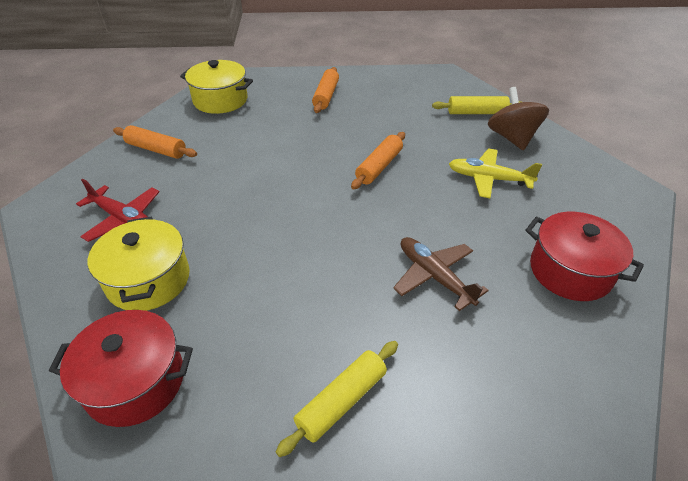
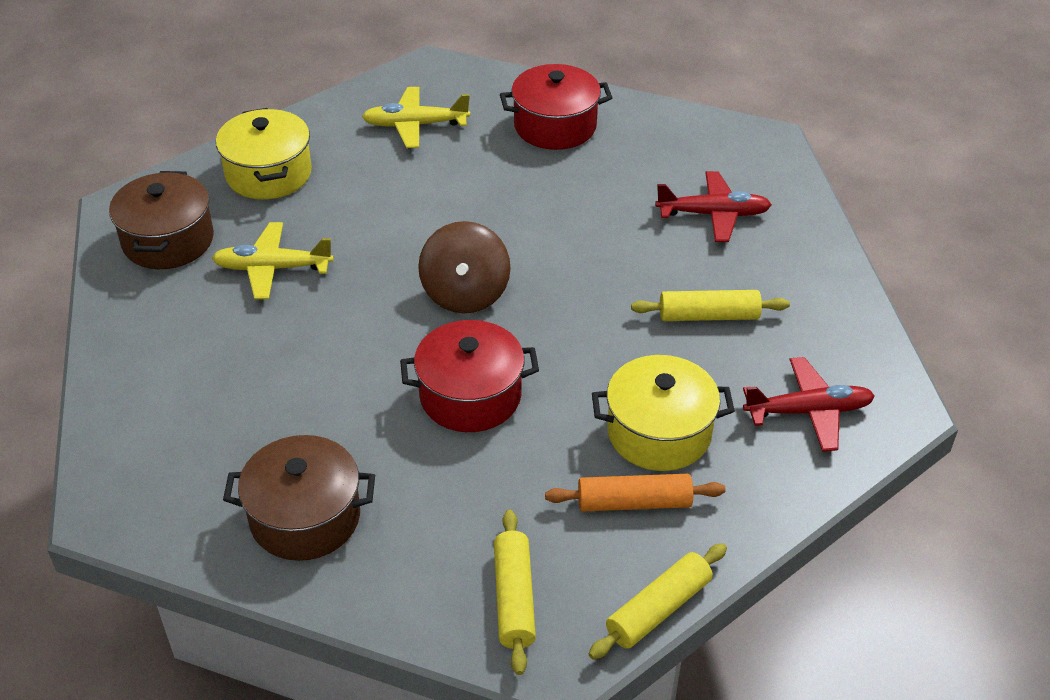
brown plane: [393,237,489,311] = 1 -> none = 0
brown pot: none = 0 -> [109,171,214,269] [223,435,375,561] = 2
orange rolling pin: [113,125,197,159] [312,67,339,113] [351,132,405,189] = 3 -> [545,474,726,511] = 1
red plane: [76,179,160,242] = 1 -> [655,171,772,242] [743,357,875,452] = 2
yellow plane: [449,148,542,198] = 1 -> [212,222,334,299] [362,87,470,148] = 2
yellow rolling pin: [276,341,398,457] [432,96,521,114] = 2 -> [494,510,536,675] [589,543,727,659] [631,290,790,321] = 3

